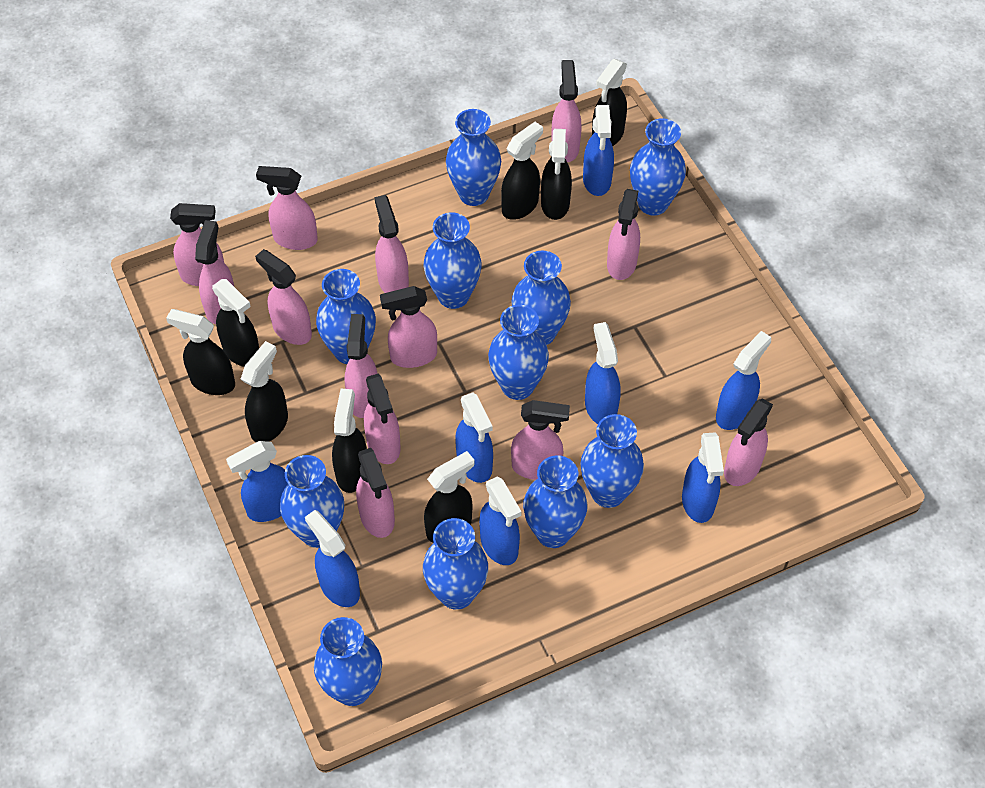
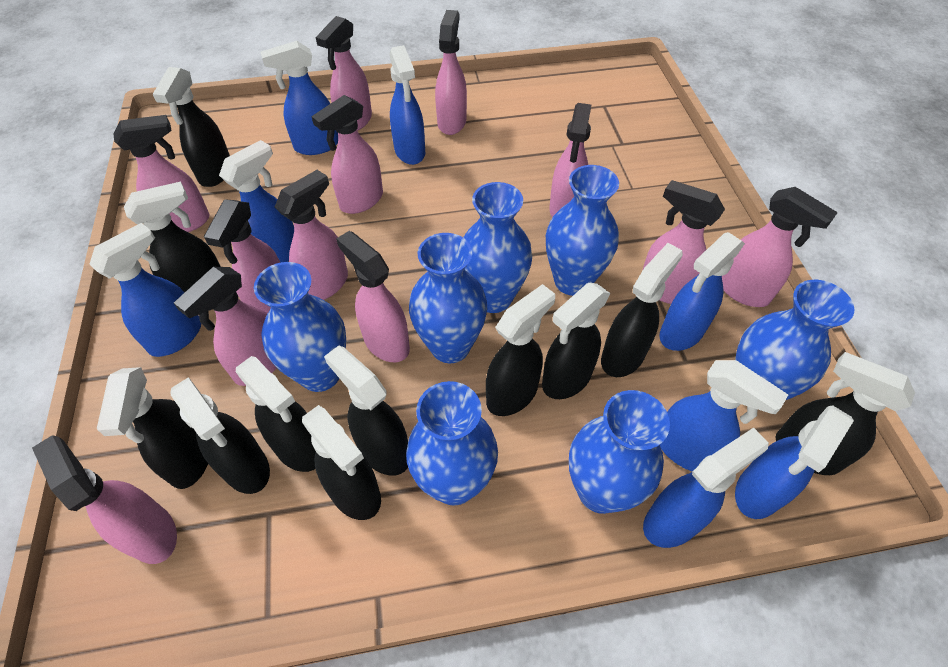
black spray bottle: [166,309,235,395] [212,279,259,367] [241,341,288,442] [332,388,367,493] [424,451,474,543] [501,122,543,220] [541,129,572,220] [592,59,627,146] = 8 -> [97,367,208,489] [124,182,221,293] [152,67,230,187] [170,377,270,494] [236,356,316,472] [302,405,381,520] [324,346,408,476] [486,284,555,416] [542,282,611,399] [601,243,683,377] [775,352,915,475] = 11
blue vase: [280,455,344,548] [314,617,382,706] [316,269,376,364] [423,212,482,309] [423,518,488,610] [446,109,501,206] [488,305,549,400] [511,251,571,345] [523,455,587,548] [580,414,644,508] [630,118,686,216] = 11 -> [254,262,346,392] [406,381,498,506] [409,233,487,363] [463,182,532,313] [546,165,619,296] [569,390,670,514] [735,280,854,400] = 7
pink spray bottle: [170,203,224,286] [195,220,234,324] [255,249,312,345] [256,166,318,250] [345,314,378,418] [356,448,395,538] [364,373,401,464] [375,195,409,293] [380,286,437,368] [511,400,570,480] [551,60,581,162] [607,189,640,280] [724,399,773,486] = 13 -> [32,435,177,564] [113,115,209,232] [174,267,277,386] [204,199,280,314] [275,170,348,300] [311,95,383,214] [316,16,372,131] [336,231,410,362] [435,10,467,135] [549,103,591,217] [642,180,725,304] [722,187,838,307] = 12

